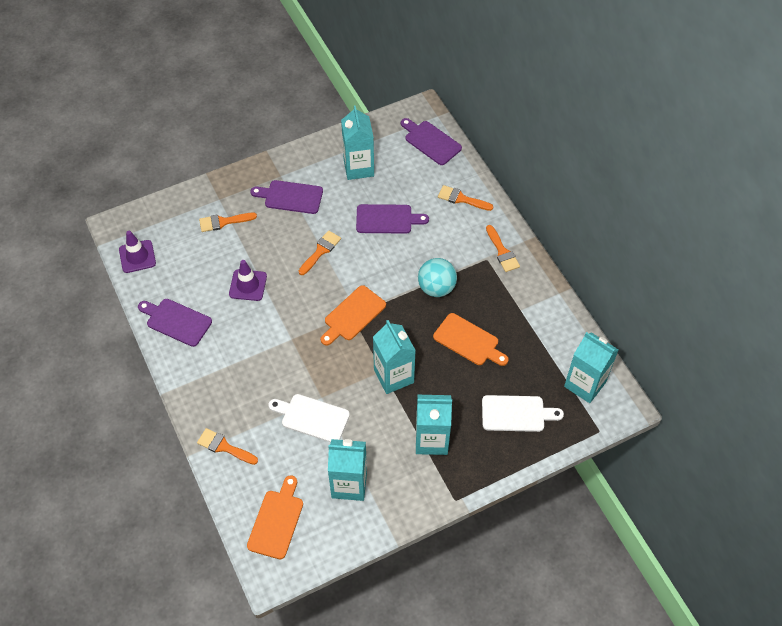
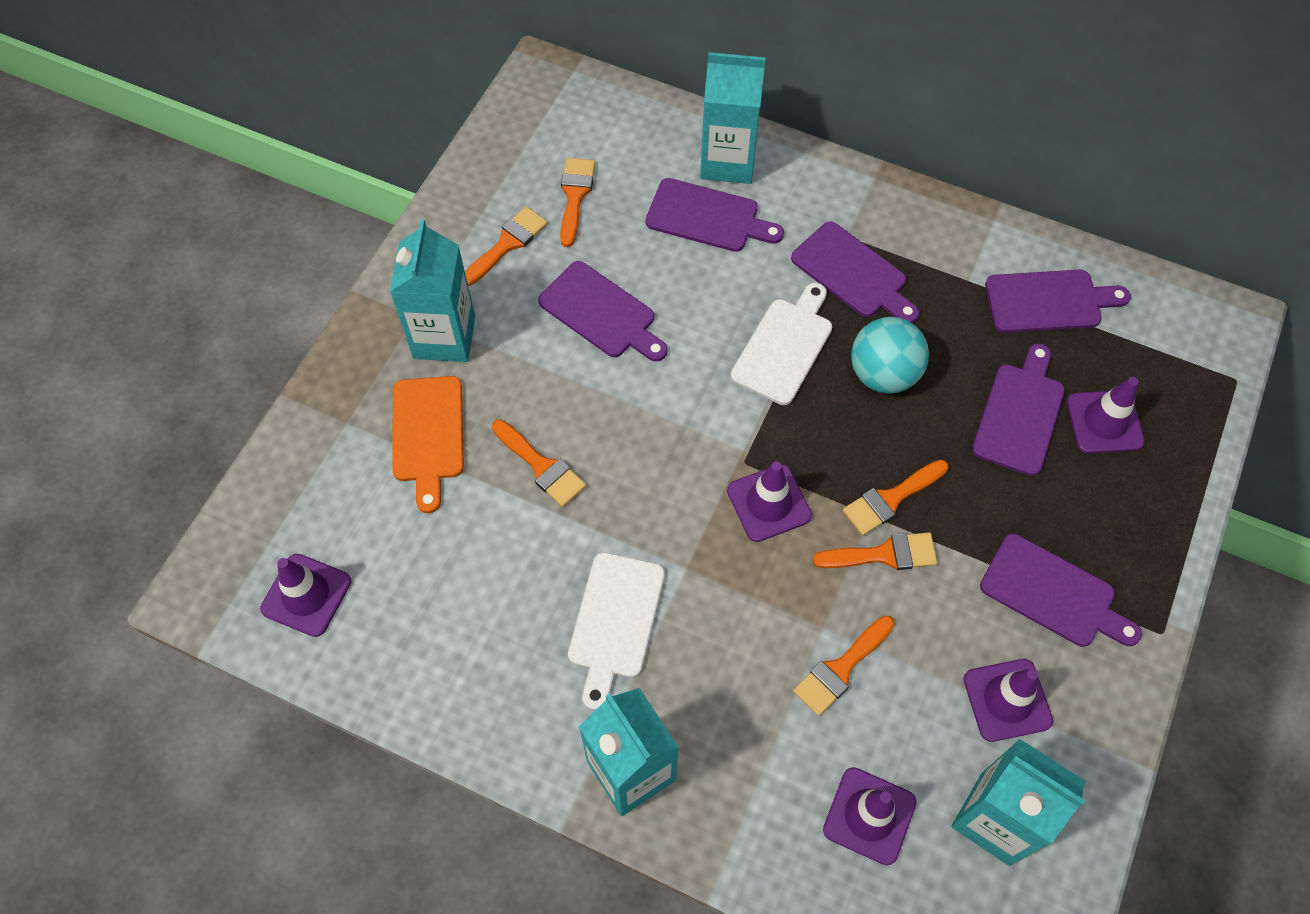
orange brush: [197,428,258,465] [199,213,257,232] [299,230,341,275] [438,185,494,211] [486,225,520,272] = 5 -> [465,206,548,286] [492,419,586,507] [560,158,595,247] [793,615,894,716] [813,532,938,570] [843,459,948,536] = 6
orange cutting board: [247,475,303,559] [321,285,386,346] [433,313,508,366] = 3 -> [392,376,464,513] = 1
purple cutting board: [138,299,212,347] [250,180,323,214] [356,204,429,234] [401,118,462,165] = 4 -> [538,261,667,361] [646,178,784,252] [791,222,919,323] [972,344,1065,476] [980,534,1142,647] [985,270,1131,333] = 6
purple traffic cone: [119,231,156,273] [229,260,267,301] = 2 -> [260,554,351,637] [727,461,812,542] [823,767,917,865] [963,659,1053,742] [1067,377,1145,454] = 5
turquoise carton: [328,439,367,501] [341,105,374,180] [373,320,416,394] [416,395,452,455] [564,332,618,403] = 5 -> [390,219,475,362] [579,688,679,816] [700,52,766,184] [951,739,1085,866] = 4

